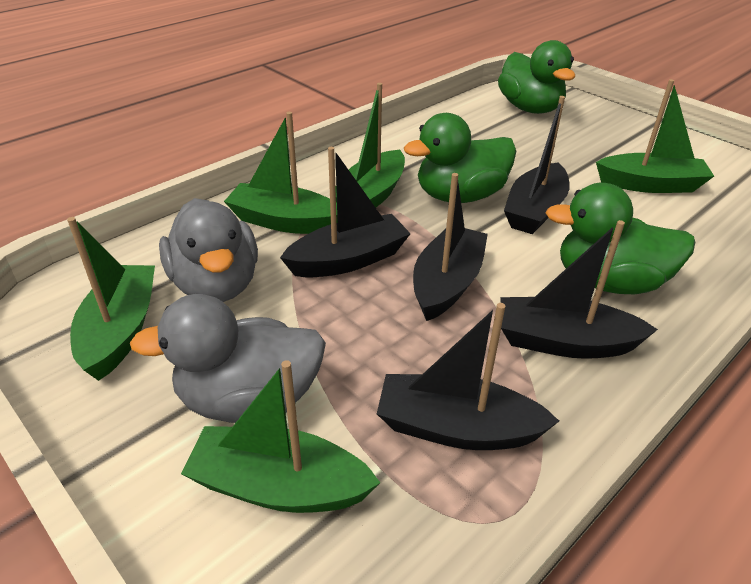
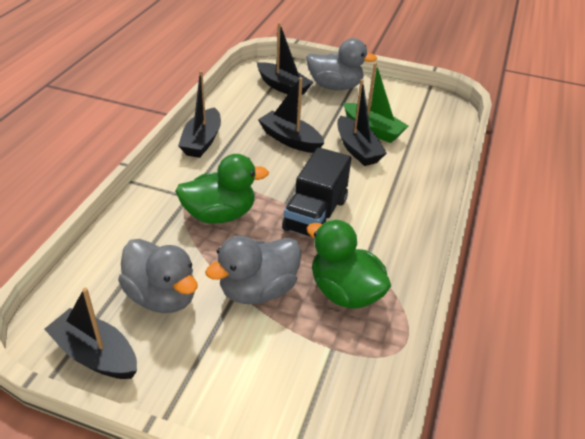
black truck: none = 0 -> [282,147,351,238] = 1
green boat: [67,217,155,381] [181,360,381,513] [224,112,338,234] [329,83,405,208] [596,79,714,193] = 5 -> [343,63,408,143] = 1
green duck: [404,113,516,203] [498,40,575,114] [545,183,695,294] = 3 -> [175,154,269,224] [307,220,391,309] = 2
grey duck: [130,294,326,423] [159,198,258,302] = 2 -> [118,239,197,313] [205,236,301,304] [306,38,377,90] = 3

